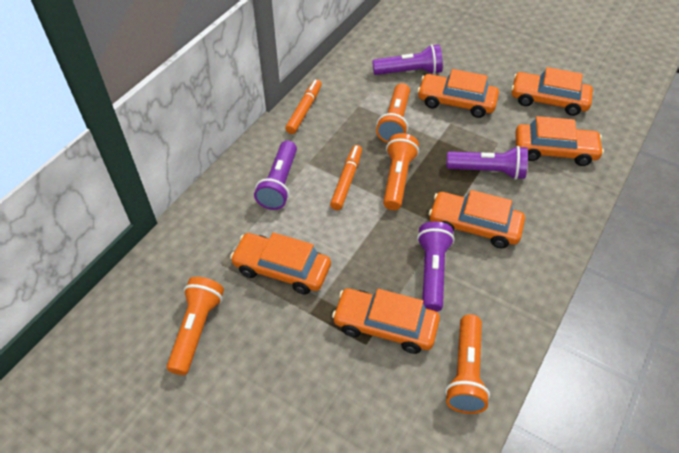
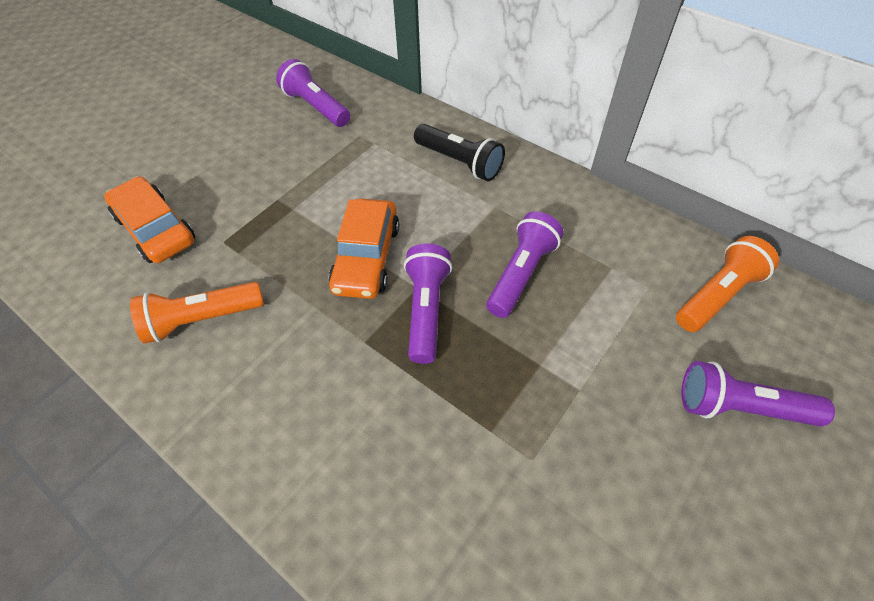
black flashlight: none = 0 -> [414,124,505,181] = 1
orange car: [230,233,331,295] [332,288,440,354] [417,69,499,118] [429,190,525,248] [511,67,593,116] [515,116,604,166] = 6 -> [104,176,195,263] [329,199,400,299] = 2
orange flashlight: [167,277,224,375] [376,83,410,143] [383,133,419,210] [445,314,490,414] = 4 -> [130,282,264,344] [676,236,779,332] = 2
orange marker: [285,79,322,134] [330,145,362,210] = 2 -> none = 0

